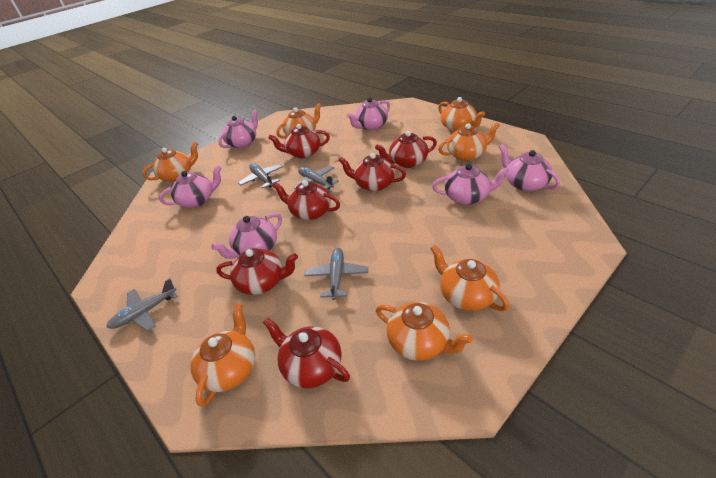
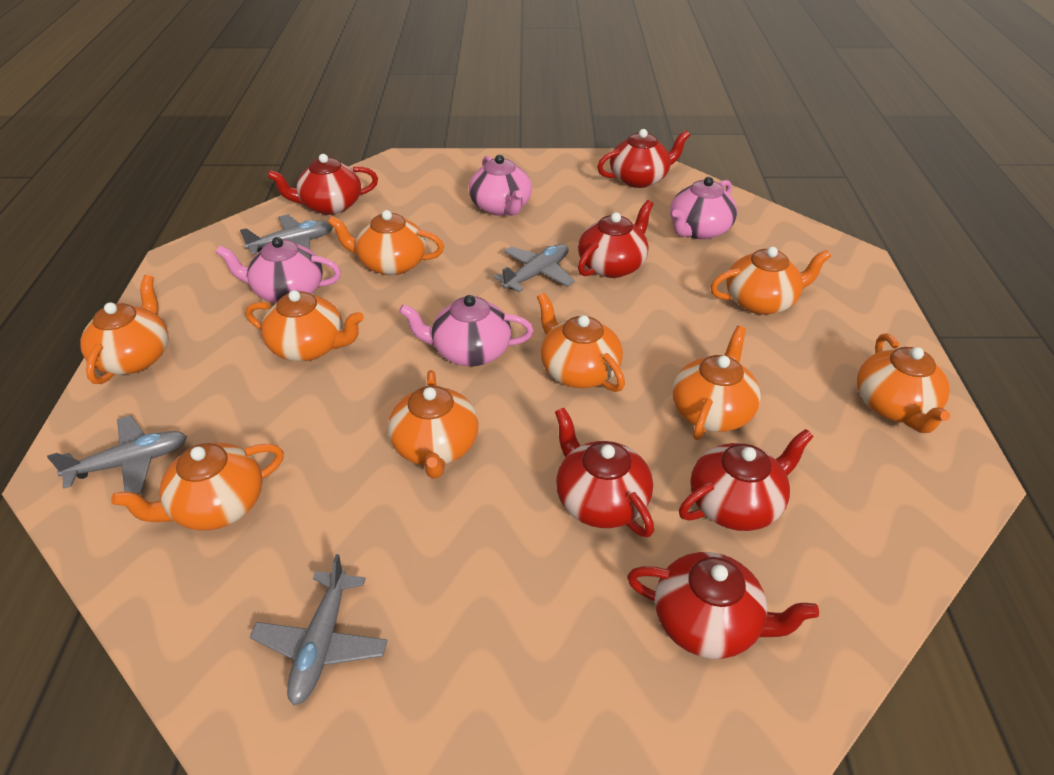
orange teapot: [142,142,198,182] [190,304,255,407] [276,103,321,138] [376,302,473,361] [430,245,509,311] [438,97,485,132] [438,122,500,161] = 7 -> [80,275,169,384] [111,443,284,530] [246,290,364,361] [328,210,444,276] [388,370,479,479] [537,293,625,392] [673,326,761,440] [710,247,831,315] [857,333,950,433] = 9
pink teapot: [159,165,222,208] [211,213,282,259] [218,110,258,148] [347,97,390,130] [432,164,509,205] [499,144,560,191] = 6 -> [216,237,341,303] [399,295,534,366] [469,155,532,216] [670,177,737,240] = 4

